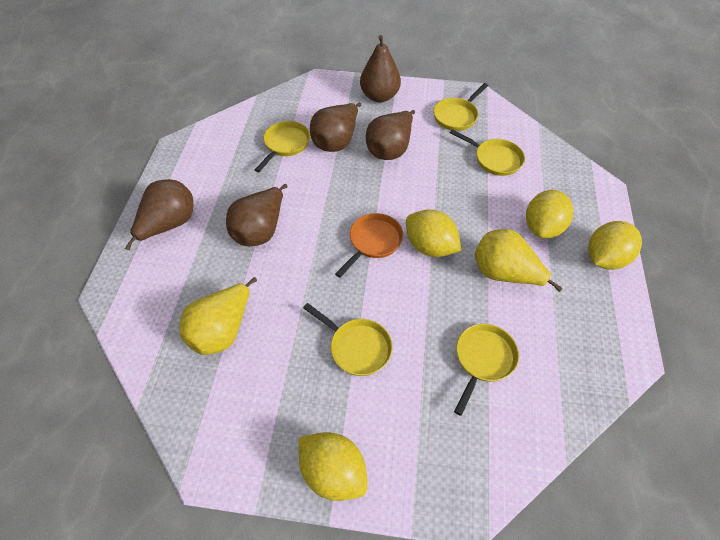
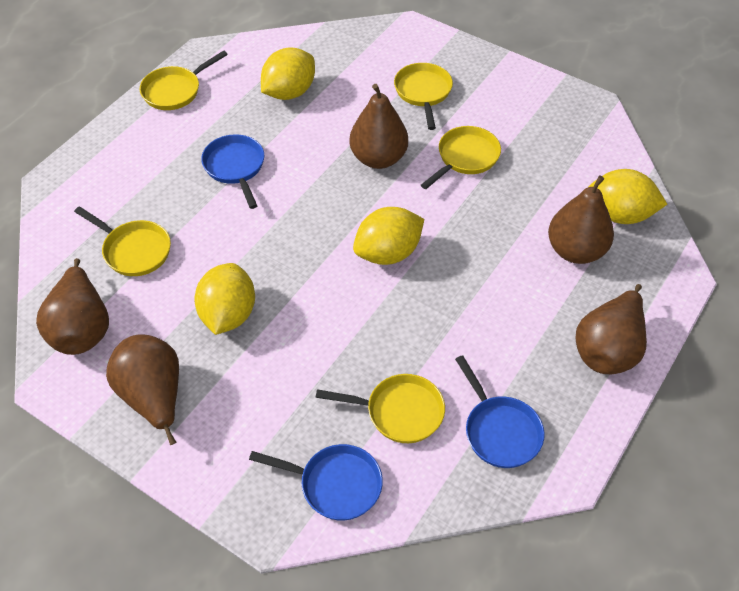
blue pan: none = 0 -> [201,134,264,209] [249,444,383,521] [455,355,545,468] = 3
orange pan: [335,213,403,278] = 1 -> none = 0
yellow pear: [179,277,257,355] [475,229,562,292] = 2 -> none = 0

